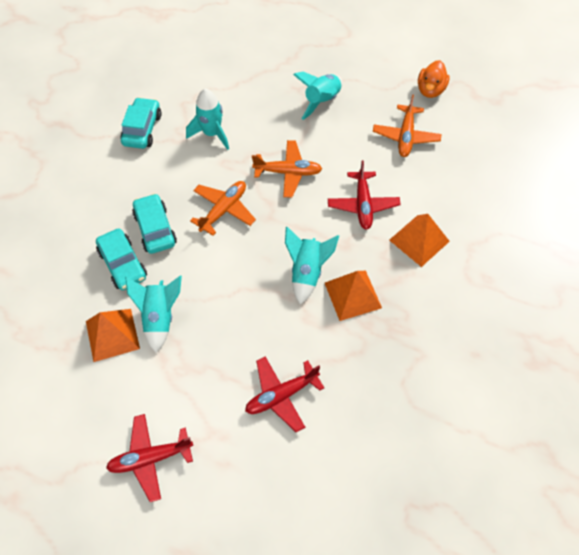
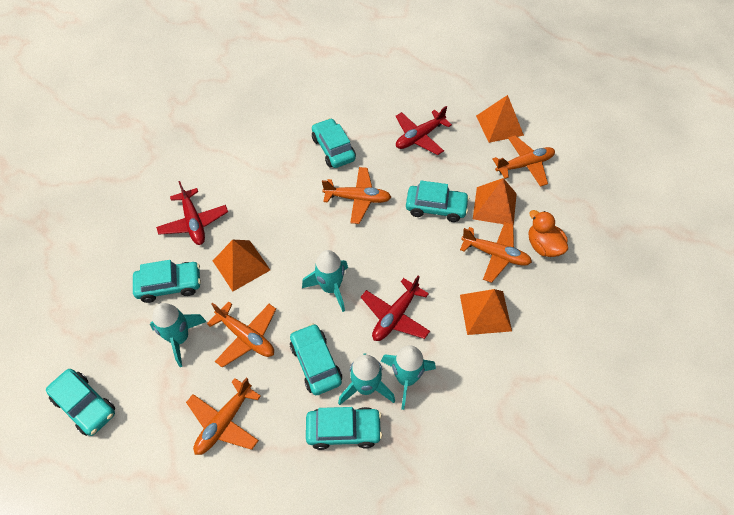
orange plane: [190,181,256,236] [252,140,322,198] [373,94,441,157] = 3 -> [186,378,261,455] [207,301,276,368] [322,167,391,224] [460,222,532,283] [492,135,555,187] = 5
orange pyramid: [86,309,140,362] [325,271,382,321] [389,214,450,267] = 3 -> [213,240,270,291] [460,289,512,335] [473,178,517,226] [476,95,524,143] = 4
turquoise car: [96,229,147,290] [120,97,161,149] [132,193,177,254] = 3 -> [46,369,115,436] [133,260,201,303] [290,323,342,395] [306,407,382,450] [312,118,356,168] [406,181,469,222] = 6

